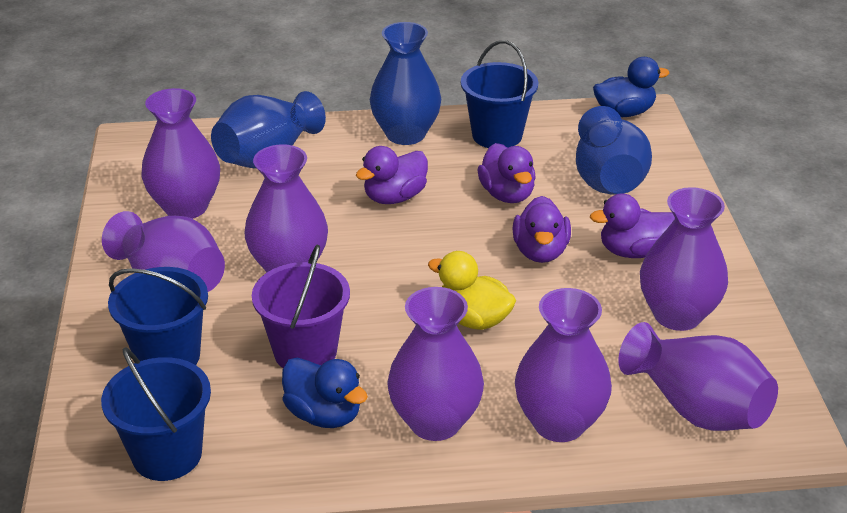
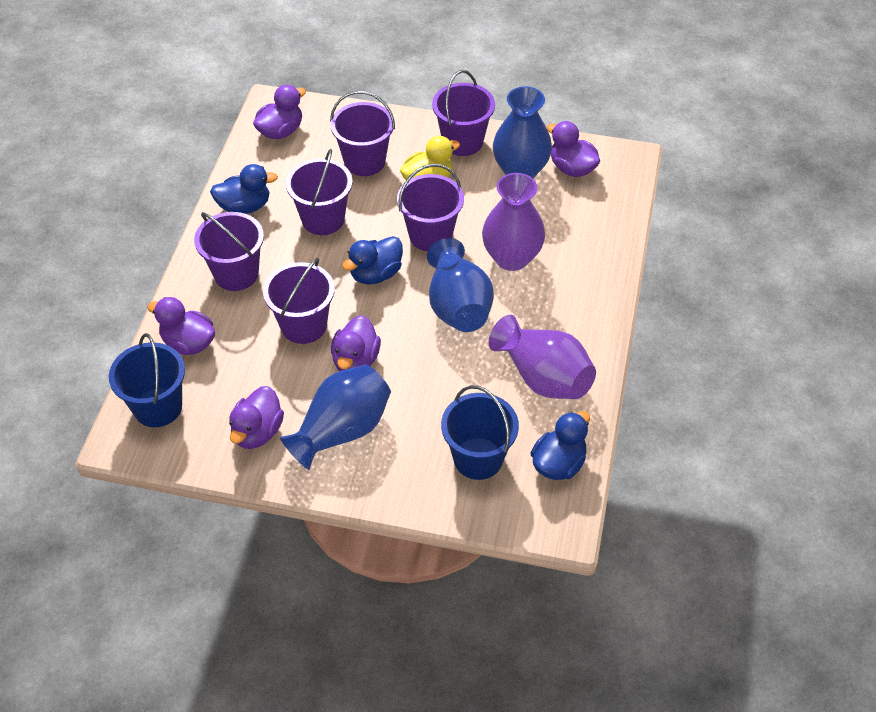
blue bucket: [101,347,211,481] [108,267,208,365] [461,40,538,148] = 3 -> [109,333,185,427] [441,385,519,480] = 2
blue duck: [282,357,368,428] [593,57,669,117] = 2 -> [210,164,278,214] [342,236,403,285] [530,411,590,480] = 3
purple bucket: [252,245,350,368] = 1 -> [194,212,264,291] [263,258,335,344] [286,149,353,235] [330,91,395,176] [397,164,464,251] [432,70,495,156] = 6
purple duck: [356,146,428,204] [477,143,536,203] [513,196,571,263] [590,194,675,258] = 4 -> [147,297,215,355] [229,386,284,449] [253,85,306,139] [331,315,381,371] [547,121,600,177] = 5
purple vase: [102,211,225,292] [141,88,220,219] [245,144,328,272] [387,287,484,441] [515,288,612,442] [618,322,778,431] [640,187,728,331] = 7 -> [482,173,545,271] [489,315,596,399] = 2

